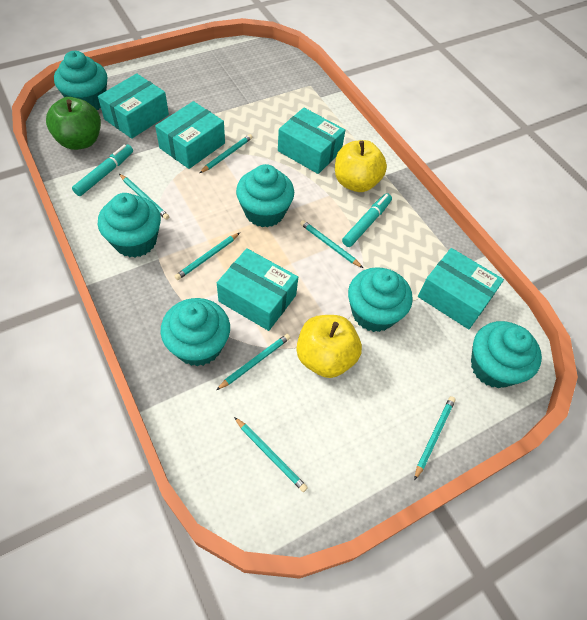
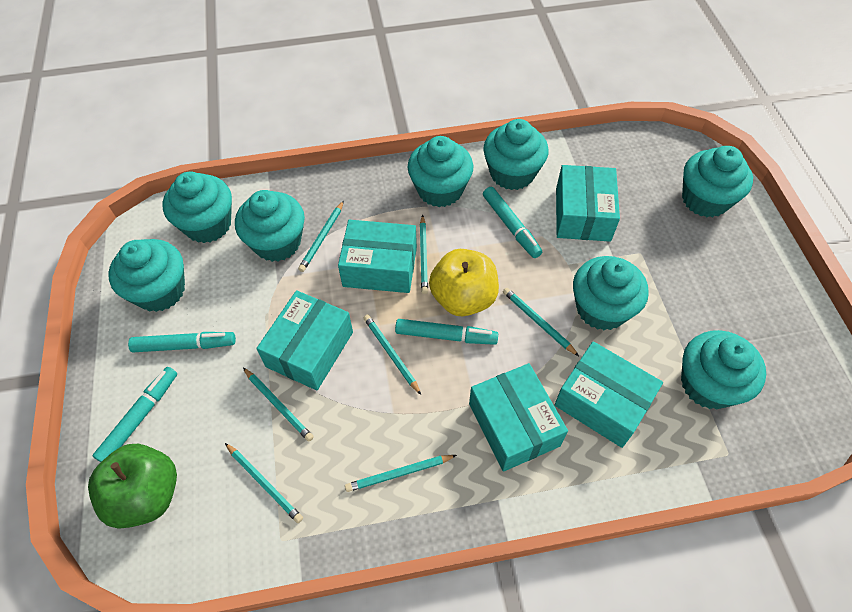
turquoise cupcake: [54,51,107,110] [98,193,161,258] [160,298,230,367] [236,164,294,228] [348,267,413,332] [471,321,542,388] = 6 -> [108,239,185,312] [163,172,232,243] [235,190,305,262] [407,136,473,207] [483,119,548,190] [573,256,649,330] [681,330,766,410] [682,146,753,217] = 8
turquoise marker: [72,144,133,196] [342,193,392,247] = 2 -> [93,367,177,462] [128,332,236,352] [395,319,498,345] [483,187,542,258] = 4
yellow apple: [297,315,362,378] [335,140,387,192] = 2 -> [429,249,499,316] = 1

